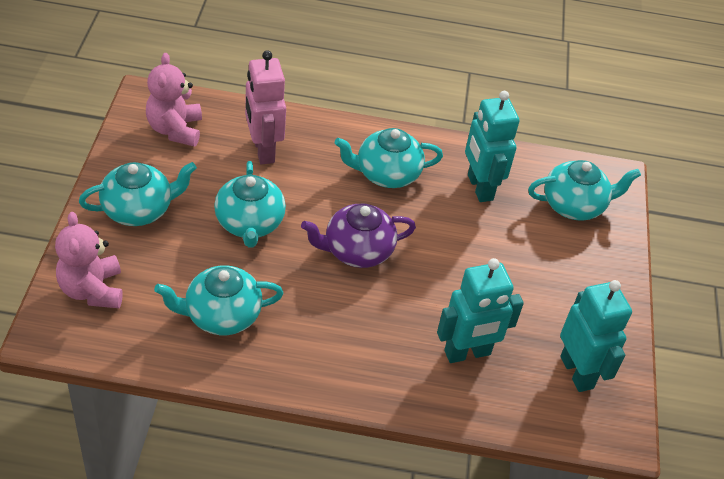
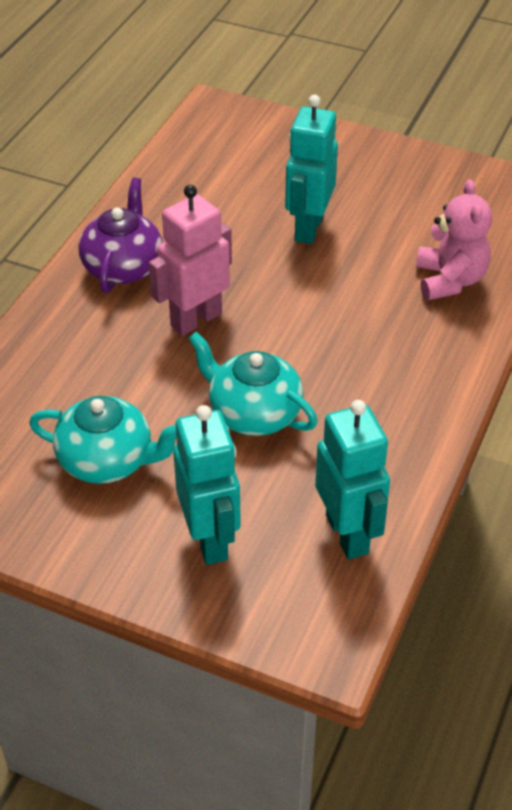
pink teddy bear: [55,212,123,308] [146,53,202,147] = 2 -> [416,179,492,300] = 1
turquoise teapot: [79,162,197,226] [154,265,284,335] [214,161,286,247] [334,128,443,188] [528,160,641,221] = 5 -> [29,396,176,484] [188,332,318,436] = 2

